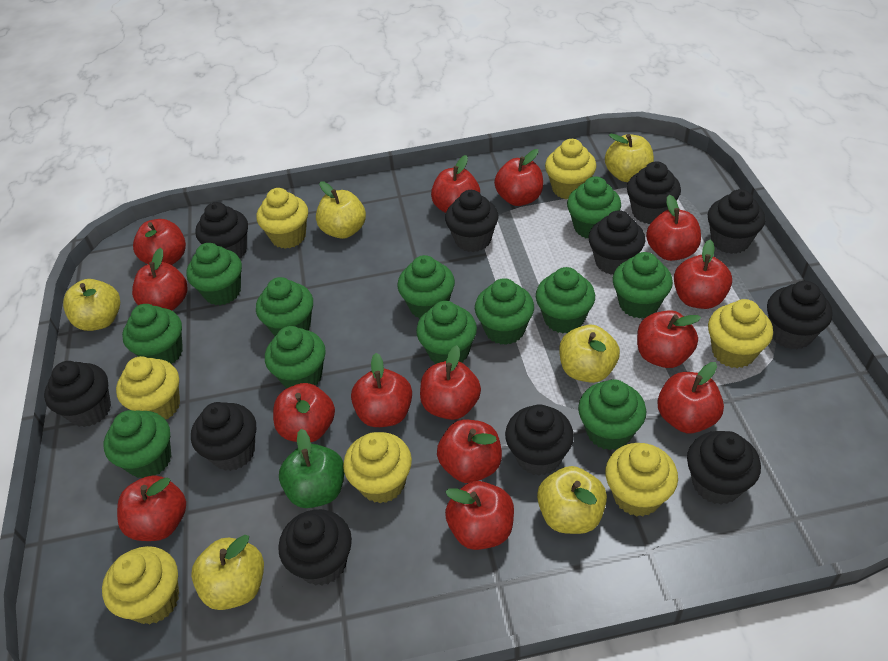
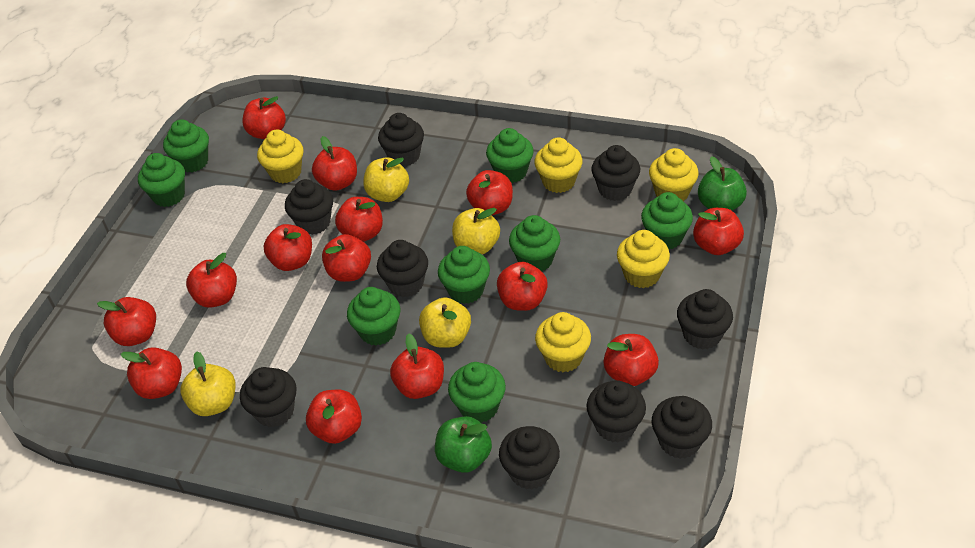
black cupcake: [44,361,111,427] [191,402,256,471] [195,202,248,258] [278,509,352,586] [445,190,499,252] [505,404,574,476] [589,210,645,275] [627,161,681,224] [687,431,761,504] [708,189,765,254] [767,281,832,350] = 11 -> [240,367,297,427] [285,179,333,235] [377,240,428,297] [378,113,424,166] [499,426,560,490] [587,380,646,443] [591,145,640,201] [652,396,712,459] [677,289,733,350] = 9
green apple: [279,429,344,508] = 1 -> [435,416,492,473] [698,156,747,211] = 2
green cupcake: [104,410,172,478] [122,304,183,364] [186,243,242,305] [256,277,313,336] [265,326,326,388] [398,255,455,319] [416,301,477,364] [475,278,534,345] [536,267,595,333] [567,176,621,238] [578,379,646,450] [613,252,673,318] = 12 -> [138,153,185,207] [163,119,209,173] [347,287,400,345] [438,246,490,304] [448,362,506,423] [486,128,534,183] [509,215,560,271] [641,192,693,249] = 8
yellow apple: [63,279,120,331] [191,535,264,610] [316,181,366,239] [537,466,607,534] [559,325,620,383] [605,134,654,182] = 6 -> [181,351,235,416] [363,157,409,202] [419,297,471,348] [452,208,500,254] = 4
yellow cupcake: [102,546,179,624] [116,356,180,419] [256,188,308,249] [343,432,412,503] [545,139,597,199] [605,443,678,517] [708,299,773,368] = 7 -> [257,130,304,183] [534,137,583,193] [535,312,591,372] [617,230,670,288] [649,148,699,202] = 5

